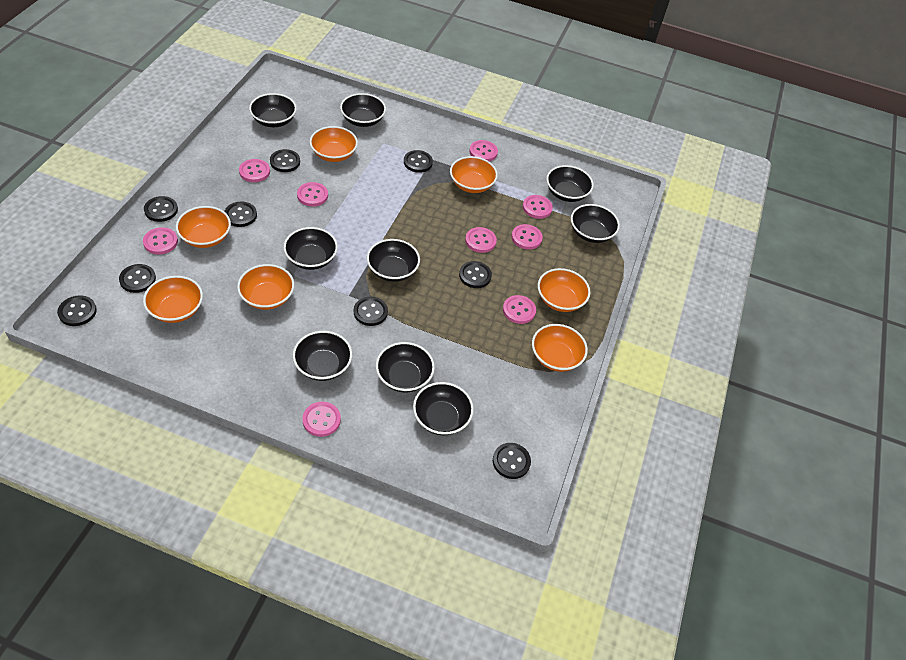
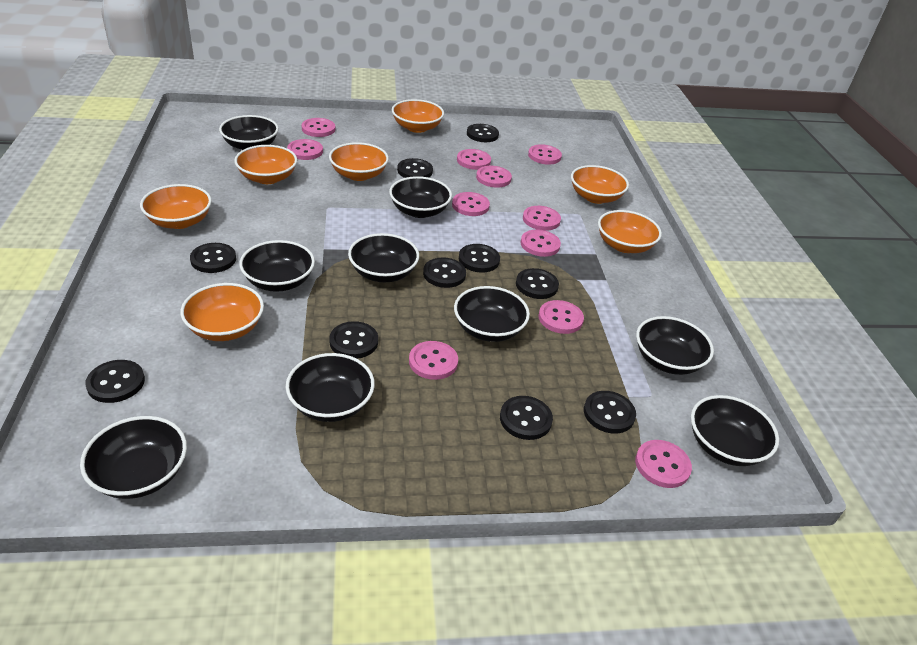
black button: [57,295,97,326] [119,264,156,293] [144,196,178,222] [224,202,257,227] [270,149,300,172] [354,297,388,326] [404,150,433,173] [459,261,492,288] [493,443,531,479] = 9 -> [85,360,145,403] [190,243,236,273] [329,321,378,359] [397,158,433,178] [423,257,466,288] [459,244,500,272] [467,124,499,142] [500,396,553,440] [516,268,559,299] [584,391,636,434] = 10
pink button: [143,227,178,254] [239,159,270,182] [297,182,328,206] [302,402,341,437] [465,227,497,253] [469,140,498,161] [503,295,536,324] [511,224,543,250] [523,195,553,219] = 9 -> [287,139,323,160] [302,118,335,137] [409,341,458,380] [452,192,490,216] [457,149,491,170] [476,166,512,188] [521,230,561,257] [523,206,561,231] [528,144,562,165] [538,300,584,334] [635,440,692,488] = 11

